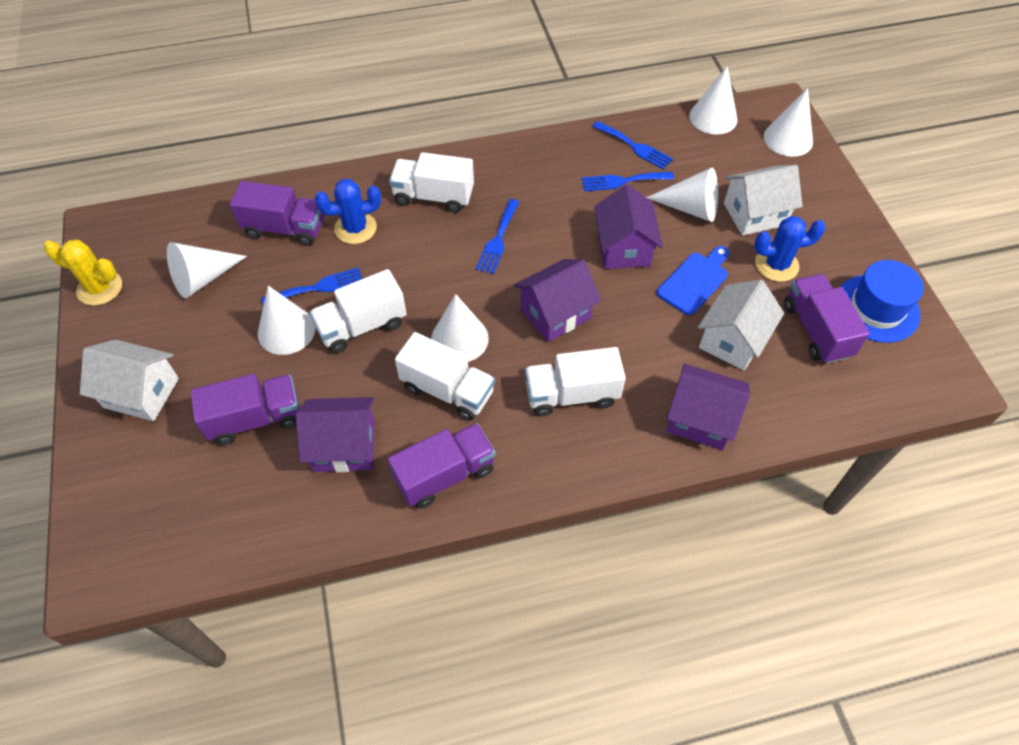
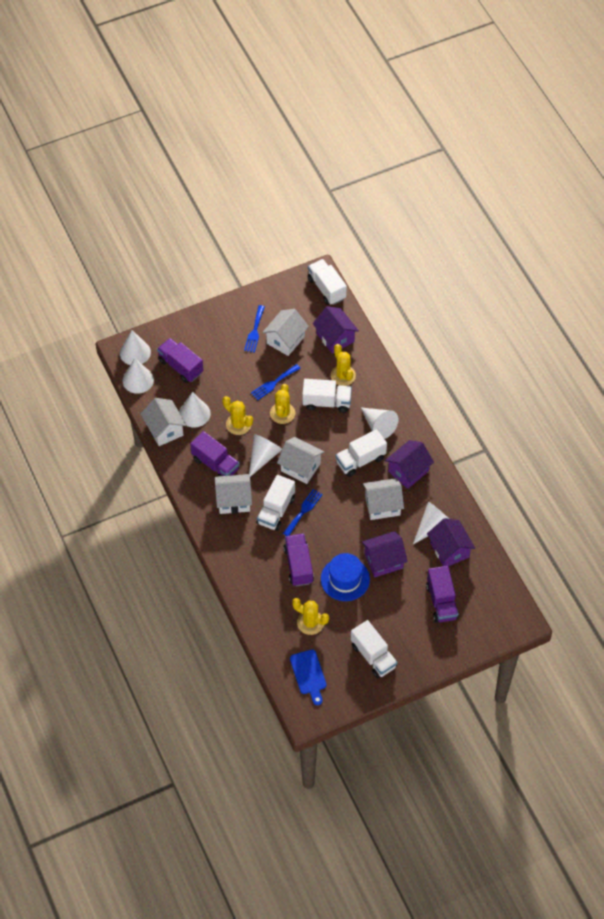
blue cactus: [315,179,381,244] [754,216,826,282] = 2 -> none = 0
blue fork: [261,267,362,306] [476,199,519,274] [581,172,674,192] [592,121,673,169] = 4 -> [244,305,265,353] [251,364,301,400] [283,489,323,536] = 3
white house: [80,339,179,421] [698,280,784,371] [724,165,803,236] = 3 -> [141,398,187,446] [215,474,252,514] [262,309,309,356] [277,437,324,484] [363,478,404,520] = 5
white truck: [309,269,407,353] [389,152,474,213] [395,332,495,421] [525,347,626,416] = 4 -> [257,475,295,531] [302,379,352,412] [308,259,347,305] [335,429,387,477] [351,620,398,678] = 5
yellow cactus: [44,240,122,306] = 1 -> [223,396,253,435] [270,384,295,424] [292,598,329,635] [331,344,356,386] = 4

